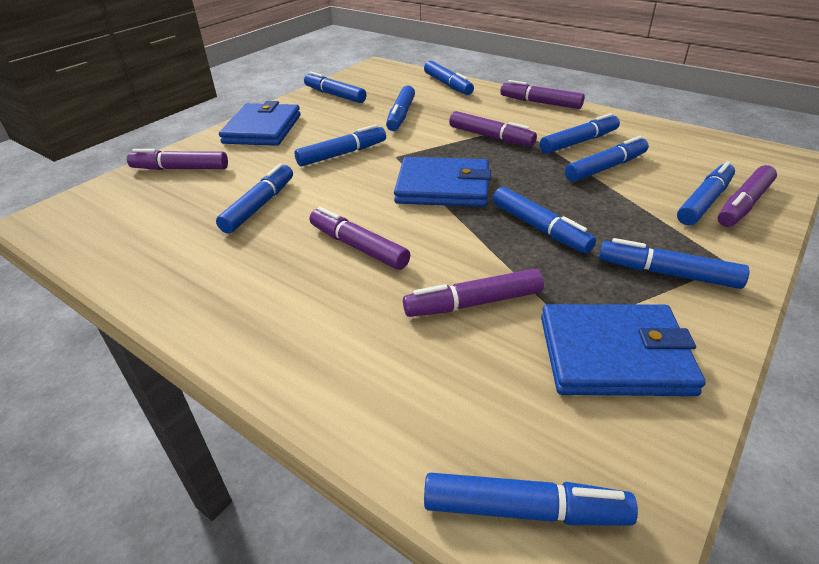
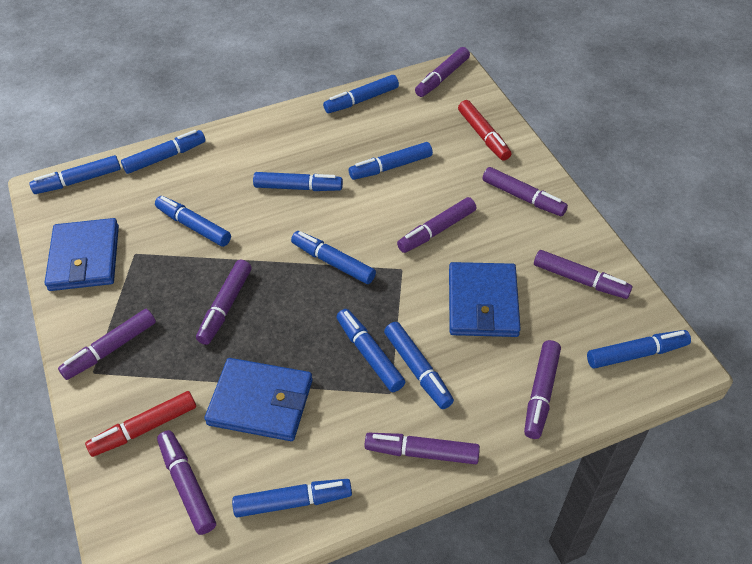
purple marker: [127,149,228,170] [310,207,410,270] [403,269,544,317] [449,111,537,147] [501,80,585,109] [718,165,777,227] = 6 -> [58,309,156,380] [157,430,216,535] [196,260,252,345] [365,433,480,464] [397,197,476,253] [415,47,470,97] [482,167,568,216] [524,340,561,439] [534,250,632,299] = 9
red marker: none = 0 -> [85,391,196,457] [458,100,511,161] = 2

